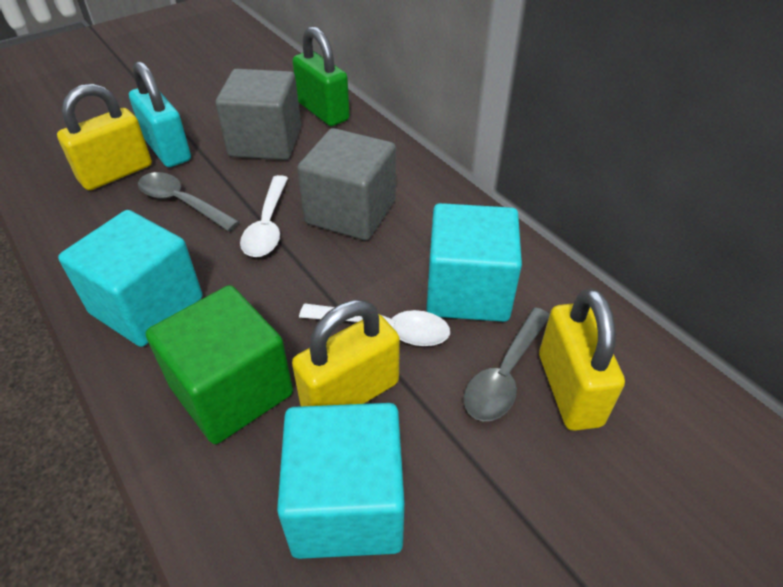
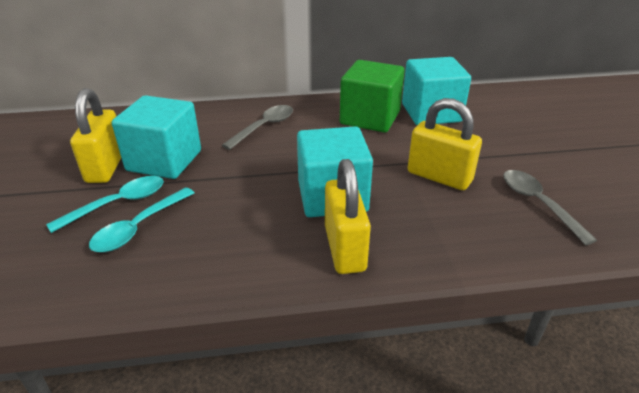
green padlock: [292,26,350,126] = 1 -> none = 0
grey cube: [216,69,301,160] [297,128,396,241] = 2 -> none = 0
turquoise padlock: [129,61,191,167] = 1 -> none = 0
turquoise spoon: none = 0 -> [46,176,164,233] [89,187,194,252] = 2
white spoon: [240,175,288,257] [299,303,450,346] = 2 -> none = 0

